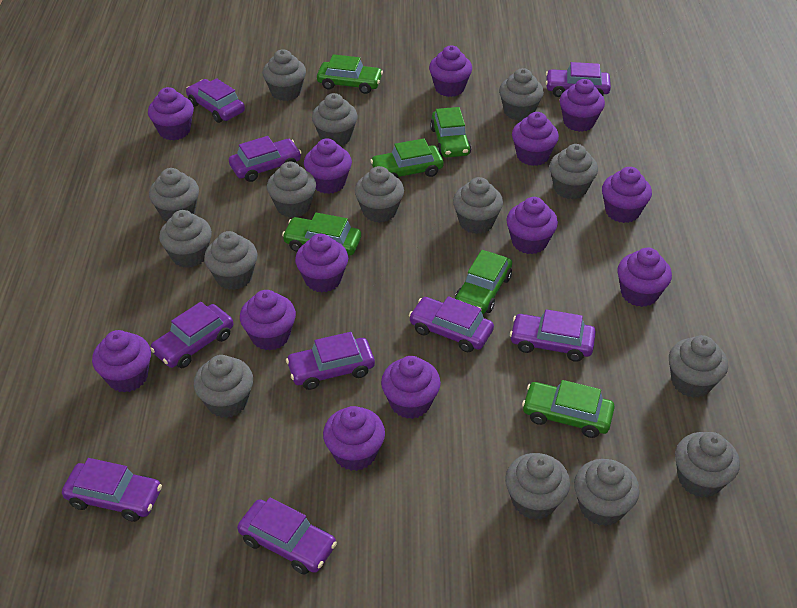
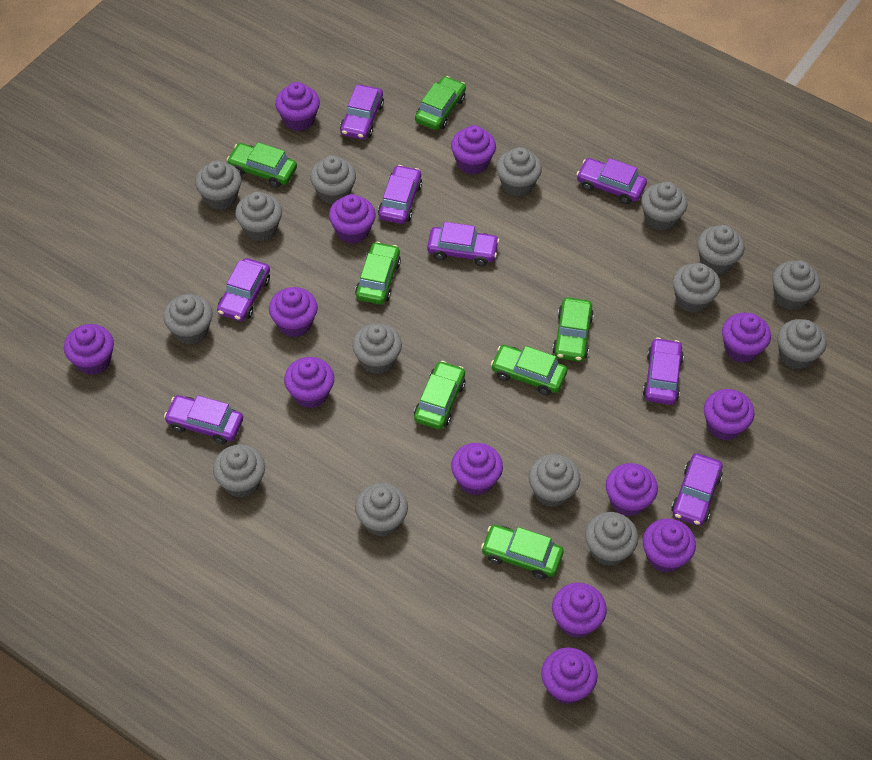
green car: [282,213,361,255] [317,54,383,94] [370,138,444,178] [430,107,471,158] [455,250,512,314] [522,380,615,438] = 6 -> [227,142,297,188] [355,242,401,304] [414,361,466,430] [415,76,466,130] [481,525,564,579] [491,345,567,395] [552,297,594,362] = 7
purple car: [62,458,162,522] [150,302,233,368] [186,78,245,123] [229,136,302,182] [237,498,337,575] [286,332,375,390] [409,296,494,352] [510,309,596,362] [546,62,611,97] = 9 -> [164,395,243,444] [217,258,270,321] [340,85,384,140] [378,165,422,224] [427,222,499,266] [576,158,647,204] [643,338,684,405] [671,453,723,526] = 8

